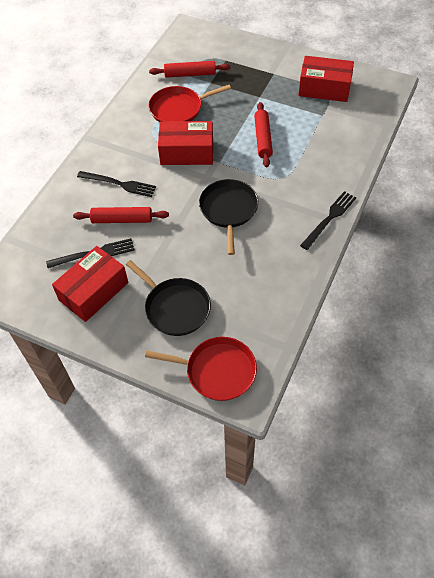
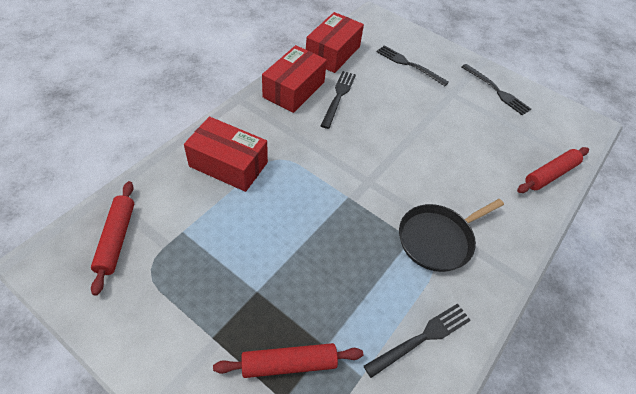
black fork: [46,238,135,268] [77,171,156,197] [300,191,356,250] = 3 -> [320,71,356,129] [364,303,471,378] [376,45,449,86] [461,64,531,115] = 4
black pan: [126,260,211,336] [199,179,258,255] = 2 -> [399,199,504,272] = 1
red pan: [145,337,257,401] [149,85,231,122] = 2 -> none = 0

